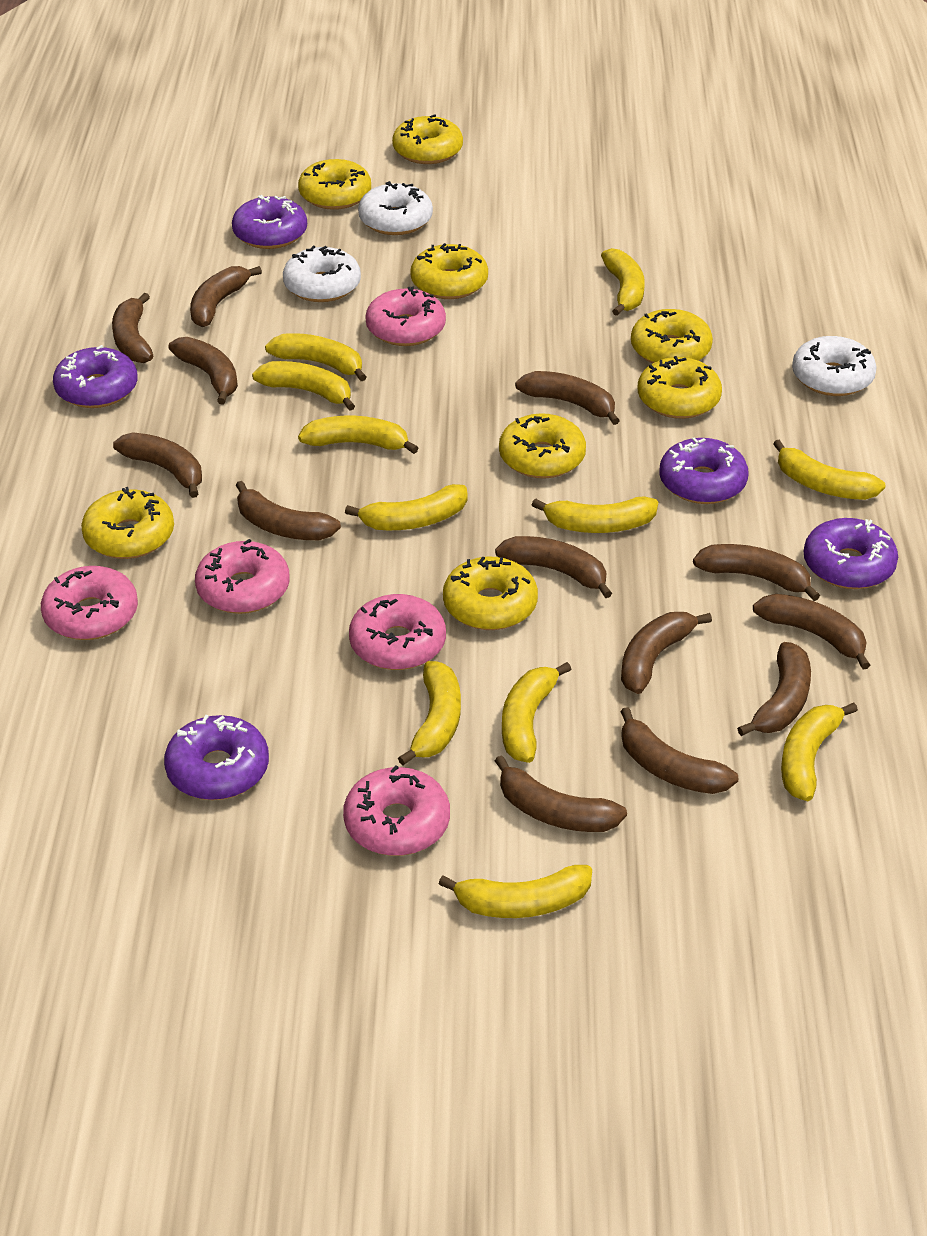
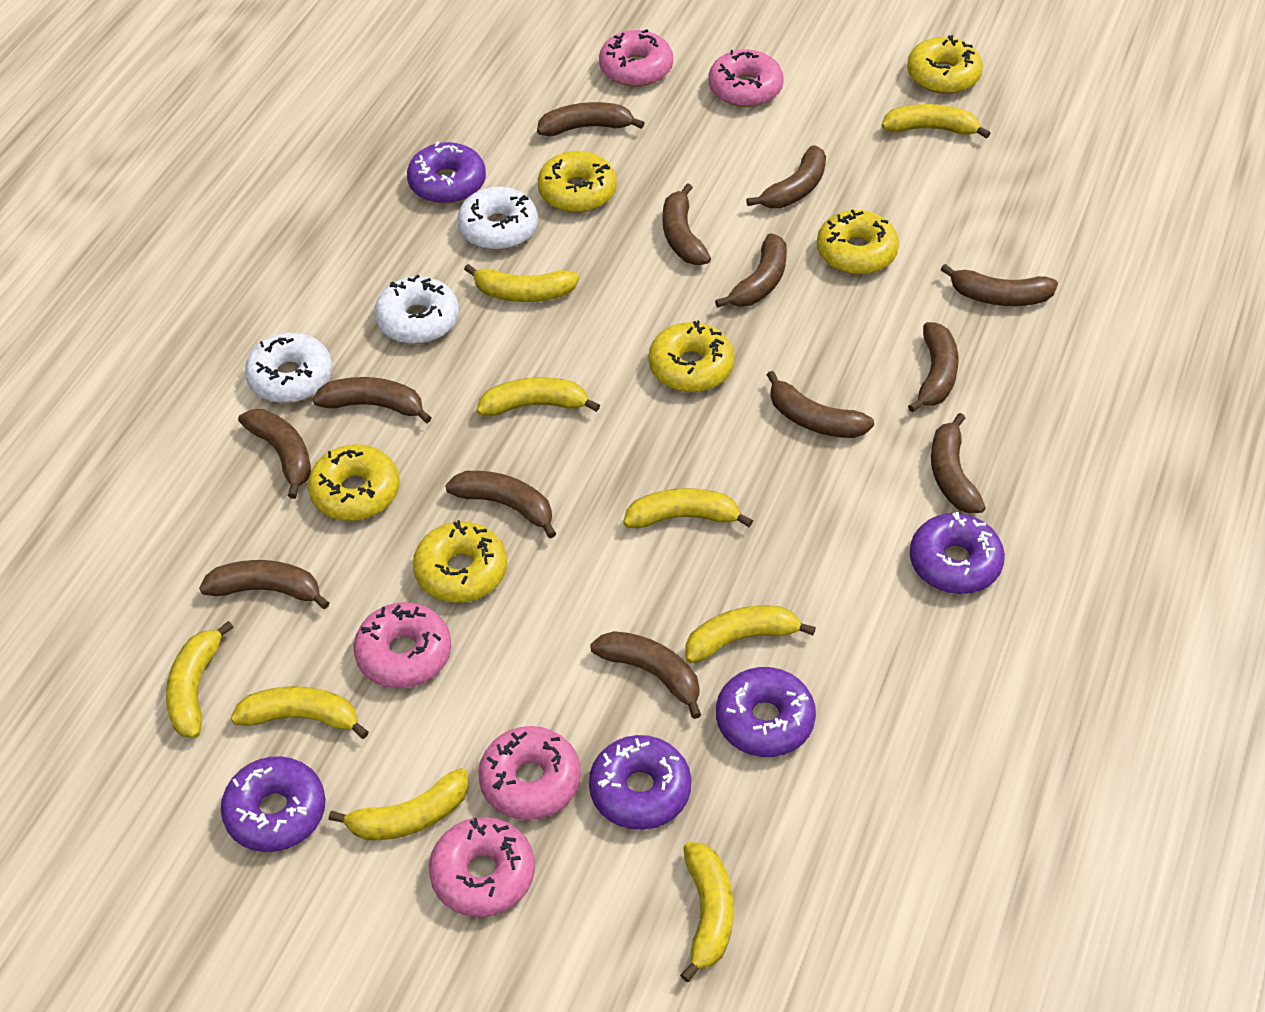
yellow banana: [252,361,355,411] [265,333,366,381] [298,416,418,454] [345,484,467,530] [398,661,461,765] [439,865,592,918] [502,662,571,763] [532,496,658,533] [601,248,645,316] [773,439,886,500] [781,703,858,801] = 11 -> [166,621,233,738] [231,686,369,739] [329,768,469,840] [464,264,579,302] [477,377,600,416] [623,488,753,528] [680,842,734,982] [685,605,816,664] [881,104,990,139] = 9
yellow donut: [81,487,174,559] [298,159,371,210] [392,114,463,164] [410,243,488,299] [443,557,538,630] [499,413,586,479] [631,309,713,363] [638,356,722,419] = 8 -> [308,444,399,521] [413,520,507,603] [538,151,617,213] [648,321,735,392] [817,210,899,274] [907,35,983,94] = 6

